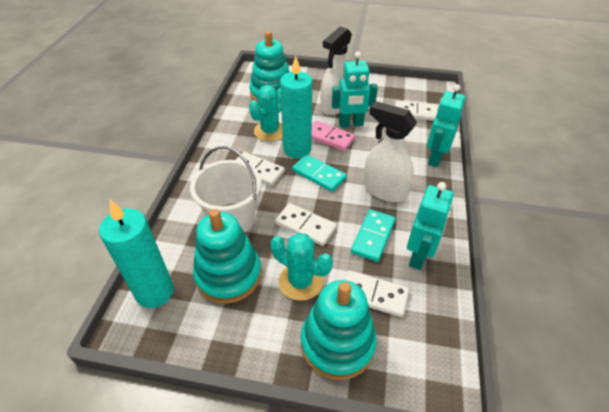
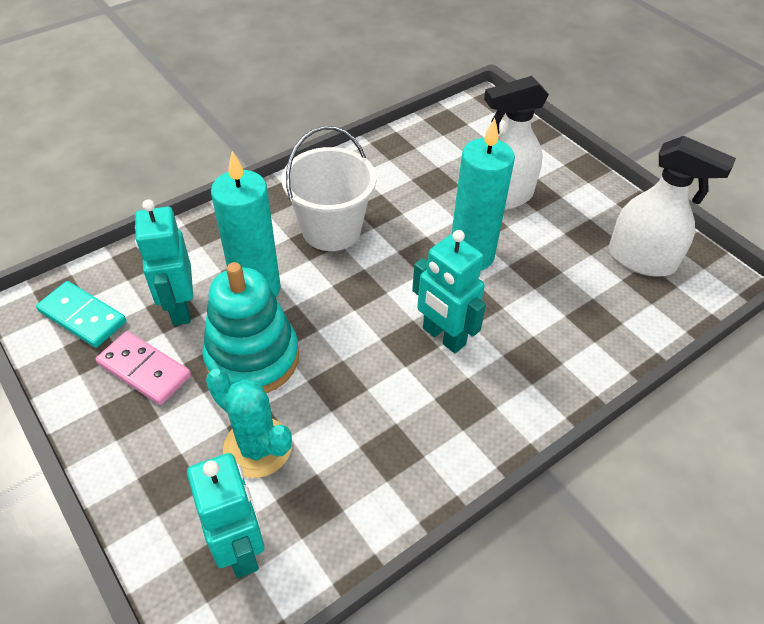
turquoise cactus: [249,85,283,141] [270,233,333,301] = 2 -> [206,368,292,478] = 1
turquoise domino: [292,154,347,192] [351,209,395,262] = 2 -> [36,281,126,348] = 1
turquoise stacking toy: [193,209,262,304] [249,31,290,102] [301,280,377,380] = 3 -> [202,262,299,393] = 1
white domino: [236,152,285,186] [275,203,337,246] [345,270,409,317] [395,101,438,121] = 4 -> none = 0

